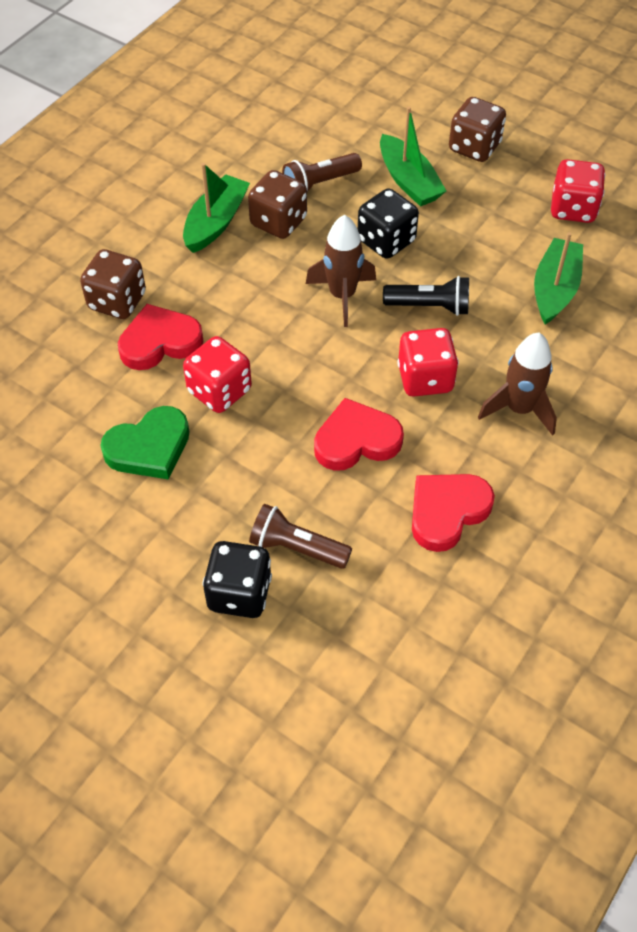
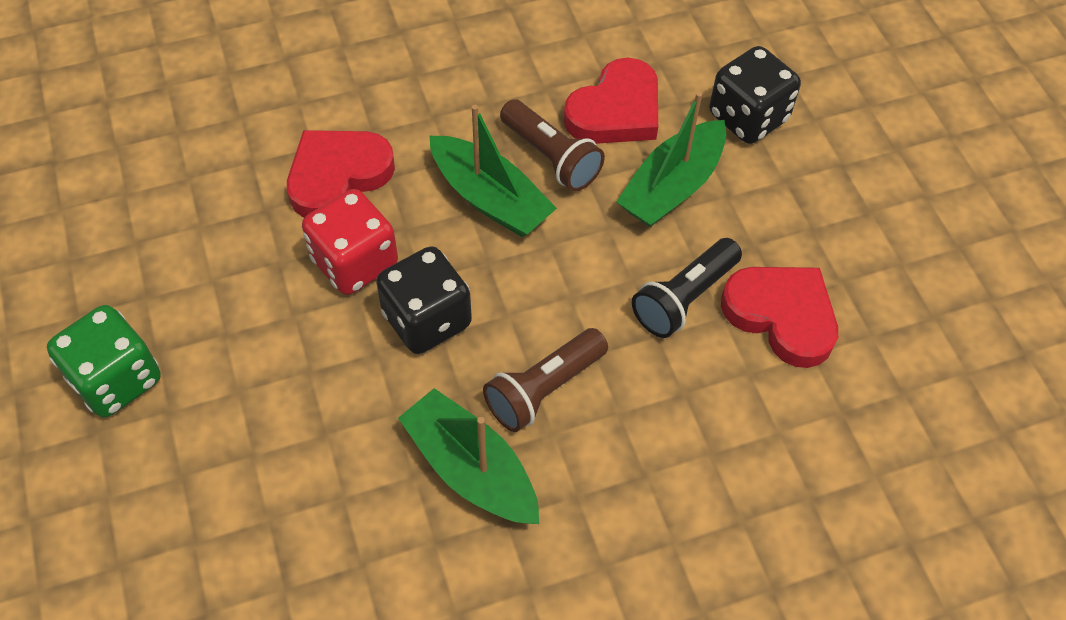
brown dice: [80,249,146,319] [248,170,307,239] [449,97,506,162] = 3 -> none = 0
brown rocket: [306,215,376,327] [478,333,557,436] = 2 -> none = 0
green dice: none = 0 -> [47,305,160,418] = 1
green heart: [101,406,190,480] = 1 -> none = 0
red dice: [183,336,252,413] [397,328,459,397] [551,159,606,223] = 3 -> [302,189,398,295] = 1

